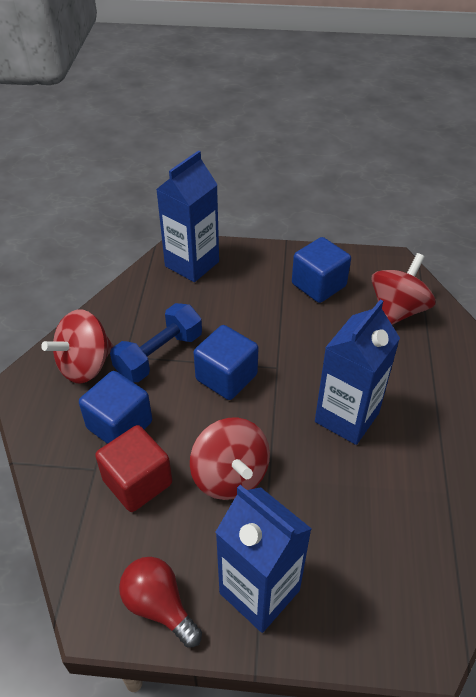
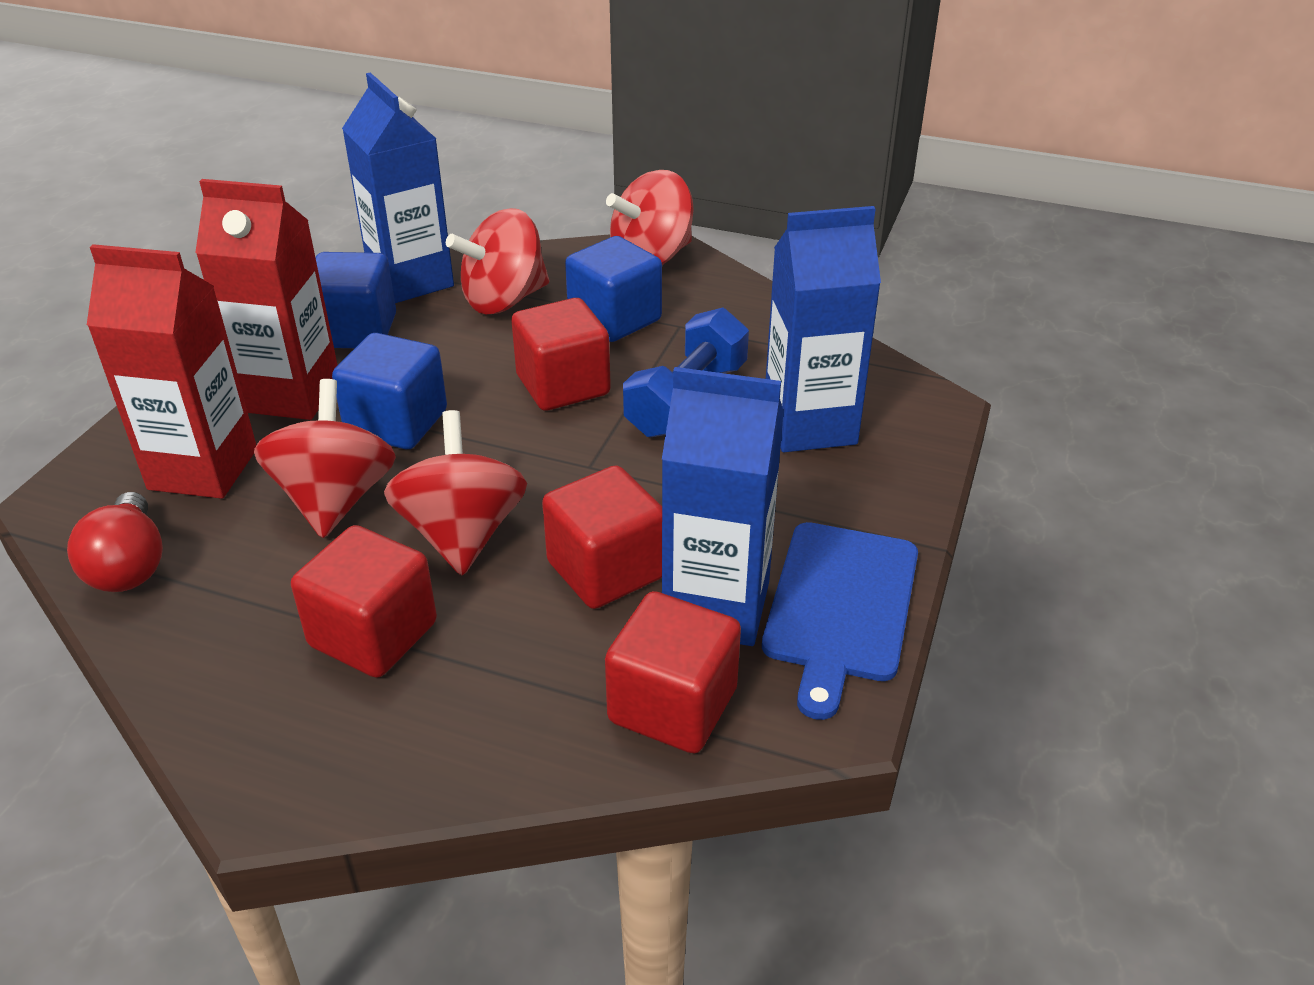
blue cutting board: none = 0 -> [762,522,918,720] = 1
red carton: none = 0 -> [87,244,257,499] [195,179,338,420] = 2
red cube: [95,425,172,512] = 1 -> [291,525,437,678] [511,298,611,411] [542,465,662,609] [605,591,741,753] = 4
red spinning top: [41,309,114,384] [190,417,270,500] [371,253,436,325] = 3 -> [254,379,396,538] [384,410,527,576] [446,208,549,314] [606,170,693,265] = 4

